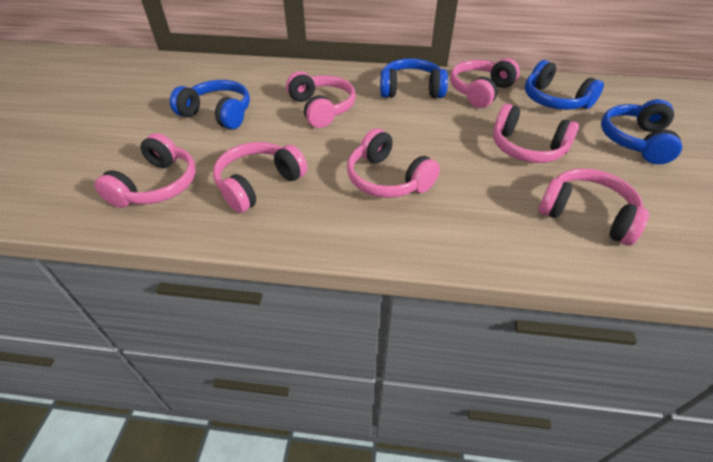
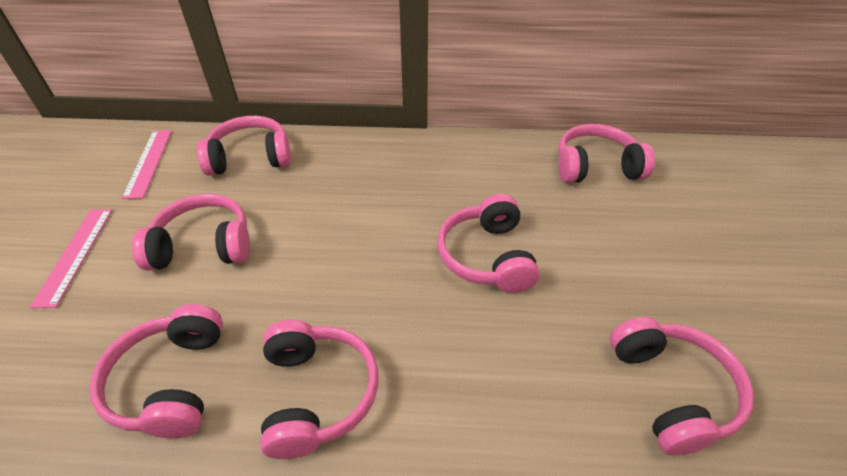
blue headphones: [170,80,250,130] [380,58,448,98] [525,60,604,110] [601,99,682,164] = 4 -> none = 0
pink ruler: none = 0 -> [30,209,112,308] [122,130,172,199] = 2

